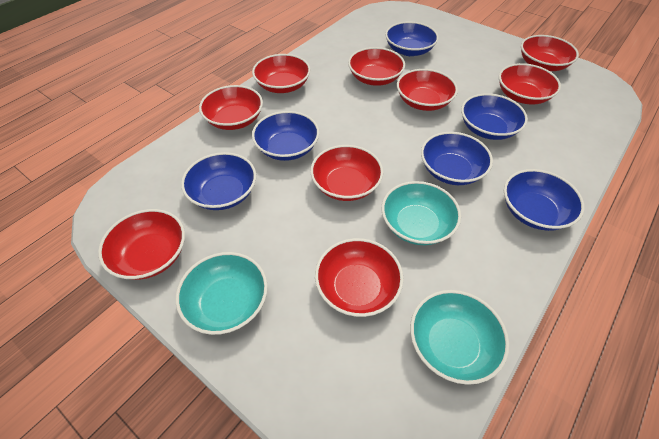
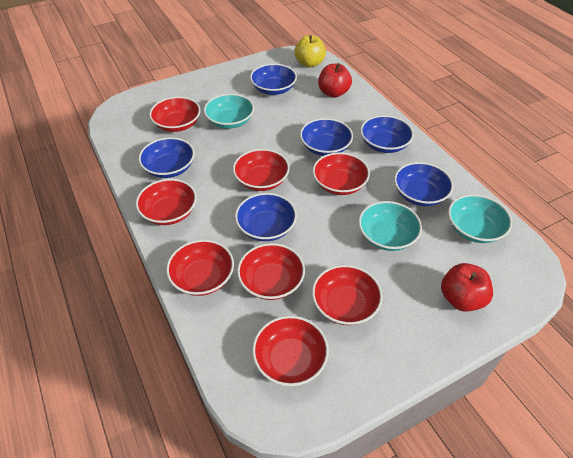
red apple: none = 0 -> [318,63,352,98] [441,263,493,312] = 2
red bowl: [98,209,185,280] [199,85,263,130] [252,54,310,93] [310,145,383,201] [315,238,404,317] [348,47,405,86] [397,69,458,111] [499,63,561,104] [521,35,579,71] = 9 -> [136,179,197,225] [149,97,201,132] [166,240,234,296] [233,149,290,191] [237,243,305,300] [252,316,329,386] [312,265,383,325] [313,152,370,195] = 8
yellow apple: none = 0 -> [294,35,326,68] = 1

